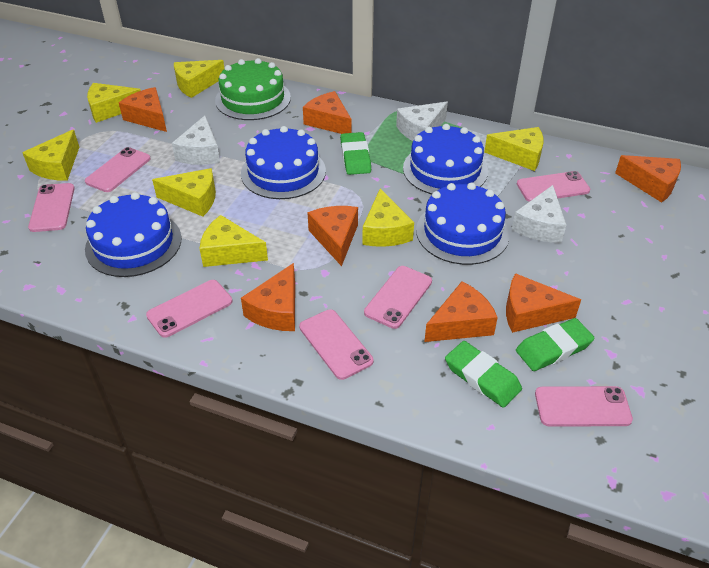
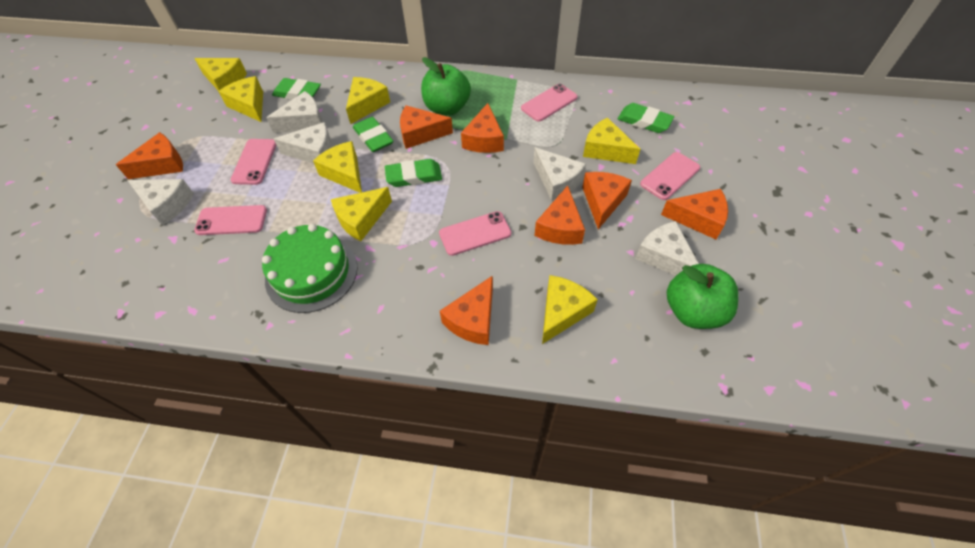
blue cake: [85,192,182,277] [241,126,326,199] [403,124,488,194] [416,182,510,265] = 4 -> none = 0
green apple: none = 0 -> [421,57,471,116] [667,264,738,329] = 2
green eraser: [340,132,371,175] [445,341,522,408] [516,318,595,371] = 3 -> [272,78,321,100] [353,117,393,152] [385,159,442,187] [617,103,674,133] = 4
pink phone: [28,183,75,232] [85,147,151,192] [146,280,232,338] [299,309,374,380] [364,266,432,329] [517,171,590,202] [535,386,633,427] = 7 -> [194,205,267,235] [231,139,276,185] [439,211,511,256] [521,84,578,122] [640,152,700,200] = 5
white cheese: [172,116,220,165] [396,102,448,141] [512,185,566,243] = 3 -> [128,179,194,226] [266,91,323,133] [274,122,332,163] [533,147,586,201] [635,221,699,276] = 5

